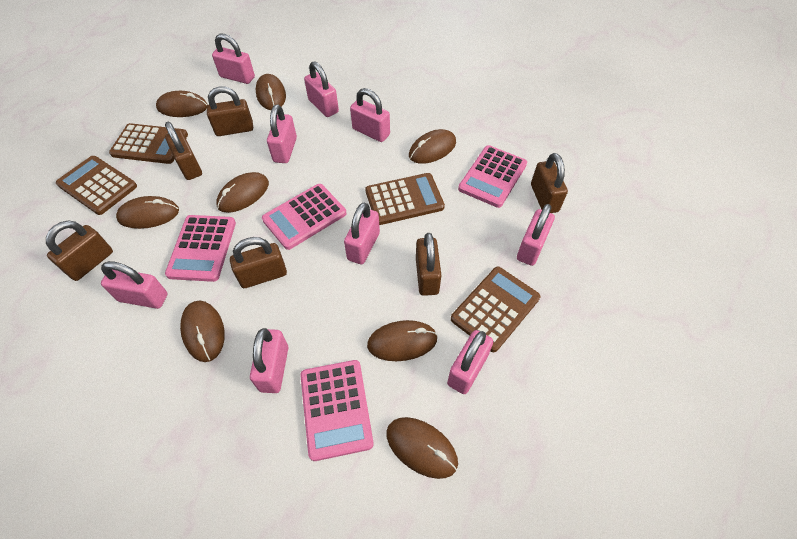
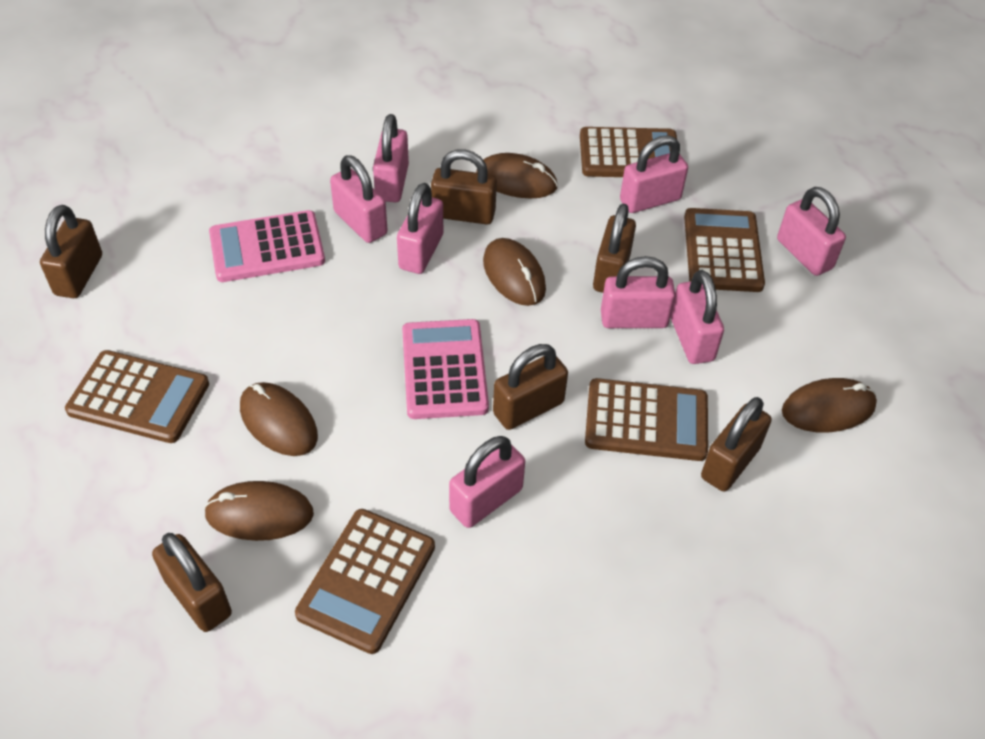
brown calculator: [56,156,137,215] [109,123,188,164] [365,173,445,225] [451,267,540,352] = 4 -> [65,350,209,443] [295,509,435,654] [580,127,677,177] [585,378,708,461] [684,208,765,292] = 5
brown mouse: [116,196,179,229] [156,91,208,117] [180,300,225,362] [216,172,269,213] [256,74,286,110] [367,320,438,361] [387,417,458,479] [409,129,456,164] = 8 -> [204,481,314,541] [240,382,318,456] [476,153,558,198] [483,238,546,306] [782,378,877,433] = 5
pink calculator: [165,215,236,282] [262,184,346,250] [300,360,374,461] [458,145,527,208] = 4 -> [209,210,325,282] [402,319,489,419] = 2
pink padlock: [101,261,167,309] [212,34,255,84] [250,328,289,393] [267,105,297,163] [304,61,339,117] [344,202,380,264] [350,88,390,142] [447,330,493,394] [517,204,555,266] = 9 -> [330,155,387,243] [373,114,409,202] [397,183,443,274] [449,436,525,528] [601,256,676,328] [620,135,688,213] [671,270,724,364] [777,187,846,276] = 8

